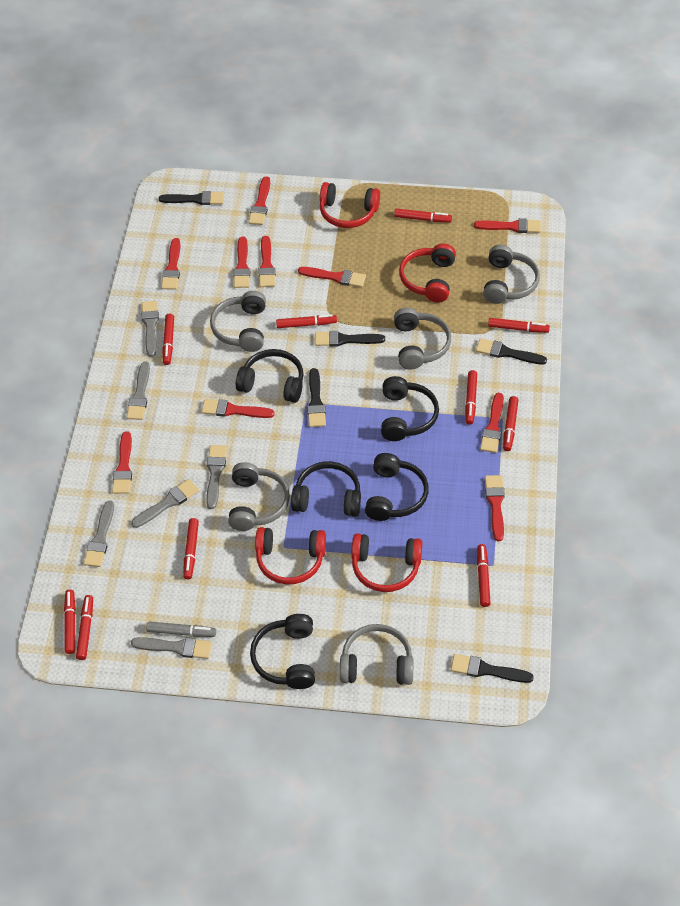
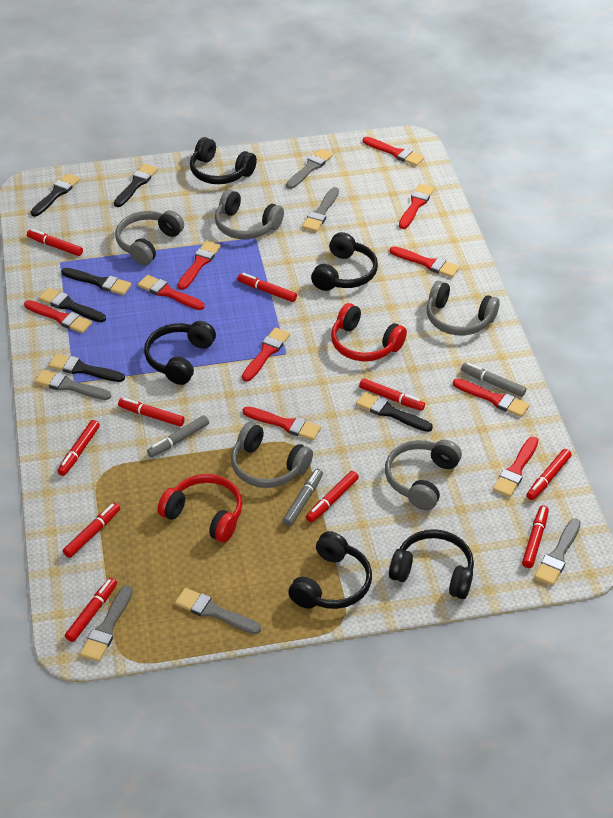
black brush: [159,191,224,205] [307,368,326,427] [315,331,385,347] [451,654,534,683] [476,338,547,365] = 5 -> [31,173,80,217] [38,288,106,322] [48,353,125,382] [61,268,132,295] [114,164,158,207] [356,392,433,432] = 6
grey marker: [146,621,216,637] = 1 -> [147,415,209,458] [282,469,323,527] [461,363,526,397] = 3
red headphones: [255,527,326,585] [320,182,380,228] [351,533,422,592] [399,244,456,303] = 4 -> [158,474,242,543] [331,303,407,361] = 2

